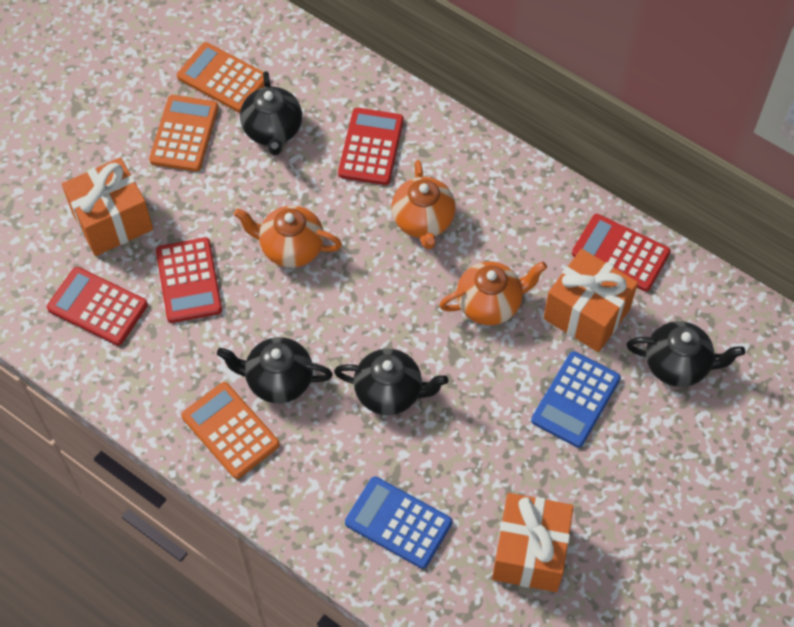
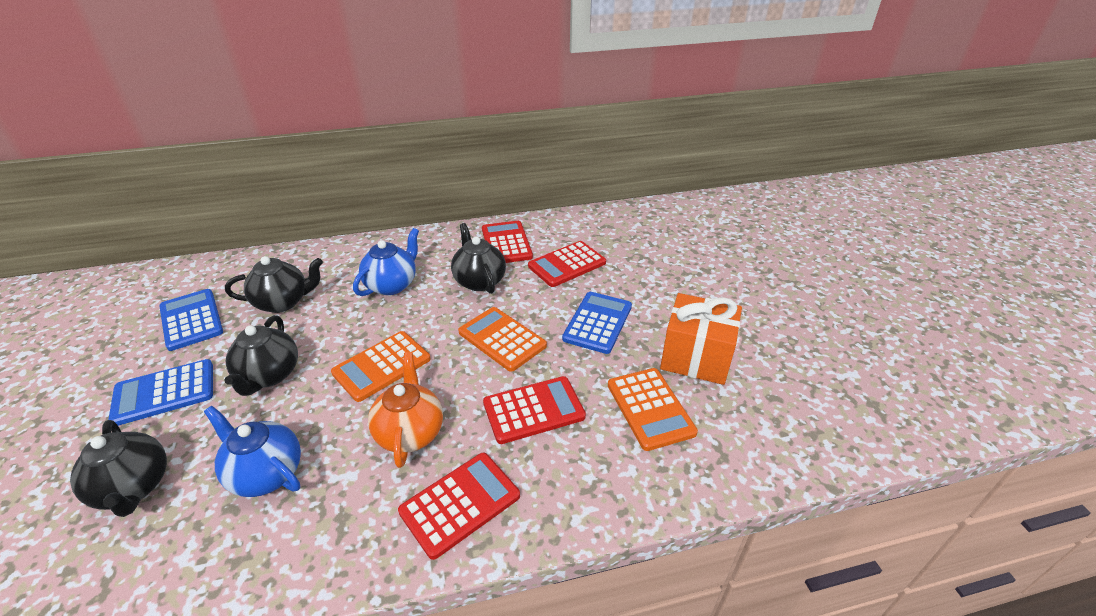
blue calculator: [345,476,452,569] [531,351,621,448] = 2 -> [108,359,213,426] [159,289,223,351] [562,292,632,354] = 3
blue teapot: none = 0 -> [204,406,301,497] [353,228,419,296] = 2
orange gift: [62,157,153,256] [492,493,574,592] [544,249,638,352] = 3 -> [660,293,742,385] = 1
orange teapot: [234,205,342,268] [391,160,456,249] [439,261,547,325] = 3 -> [368,352,443,468] = 1

